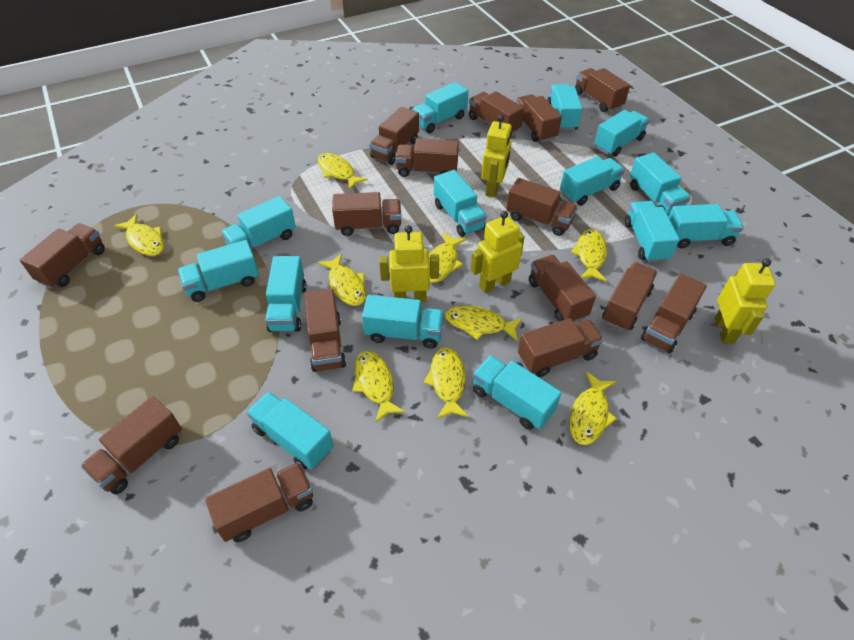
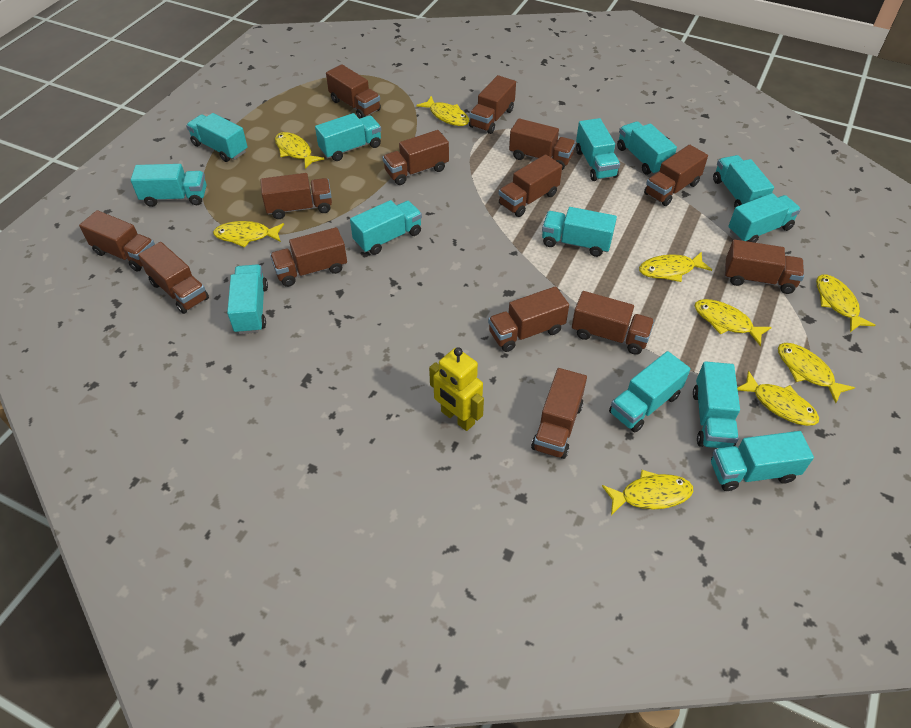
brown truck: [20,223,105,288] [80,396,182,494] [205,462,313,542] [305,289,346,372] [332,192,402,236] [369,107,419,165] [395,138,459,177] [469,91,524,134] [506,178,578,236] [515,94,562,142] [518,318,604,377] [529,255,596,323] [575,68,630,112] [602,262,658,331] [641,274,707,354] = 15 -> [79,210,155,272] [138,242,209,314] [260,173,332,219] [270,227,347,287] [326,64,381,119] [383,130,449,185] [469,75,516,134] [488,286,569,352] [499,154,562,217] [509,118,576,170] [531,368,587,459] [572,291,655,355] [644,145,708,206] [725,239,804,294] = 14
turquoise truck: [178,240,259,302] [221,196,296,250] [246,392,333,470] [265,256,307,332] [362,295,444,349] [412,82,468,133] [434,170,487,237] [472,355,562,430] [547,84,582,130] [560,156,625,206] [594,110,650,157] [625,201,679,263] [629,152,691,215] [669,204,744,248] = 14 -> [131,164,207,207] [186,113,248,162] [227,265,268,334] [315,113,381,161] [350,200,422,255] [542,207,617,257] [576,118,620,181] [609,351,691,433] [617,121,677,175] [693,361,740,448] [711,431,814,491] [713,155,774,207] [728,193,801,243] = 13
yellow robot: [379,225,439,302] [471,211,525,293] [481,115,512,197] [715,258,776,344] = 4 -> [429,347,484,431] = 1

